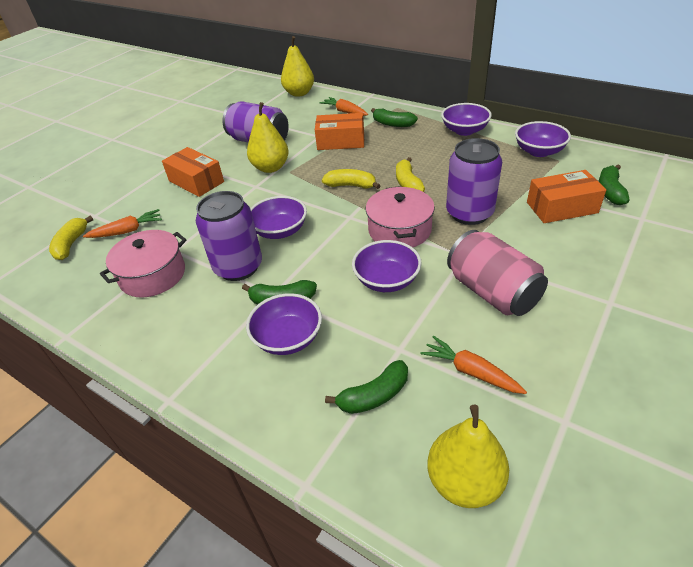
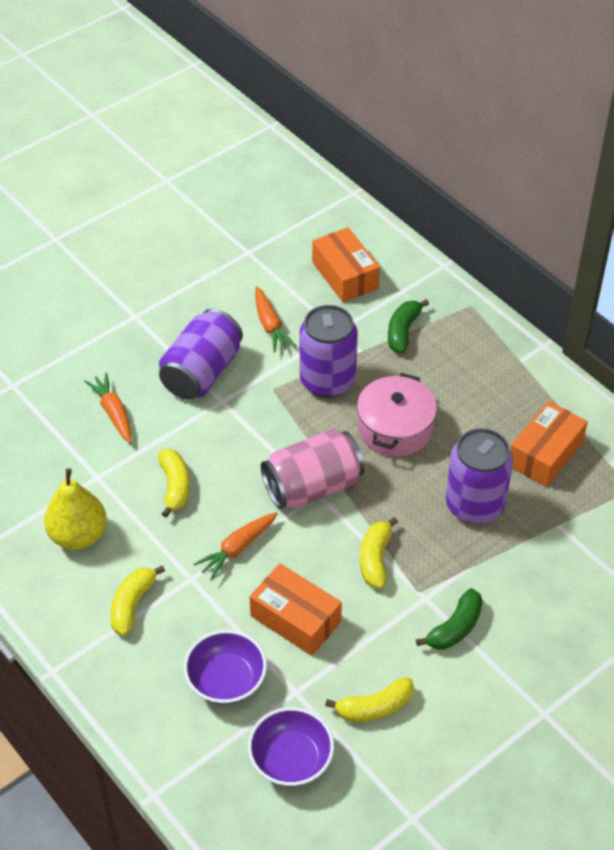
green banana: [242,280,317,304] [325,360,408,414] [371,108,418,127] [599,164,629,205] = 4 -> [388,299,429,353] [416,588,483,650] = 2
pink pot: [100,230,187,298] [366,186,435,247] = 2 -> [357,373,437,457] = 1
purple bowl: [246,293,322,355] [250,196,307,239] [352,240,421,292] [441,103,492,136] [515,121,571,157] = 5 -> [184,630,267,705] [248,707,334,787] = 2
yellow banana: [49,216,93,260] [322,169,380,189] [396,157,425,192] = 3 -> [110,565,165,636] [158,449,190,518] [325,677,414,722] [360,517,398,588] = 4
yellow pear: [247,102,289,173] [281,36,314,97] [427,404,509,508] = 3 -> [44,468,107,550] = 1

